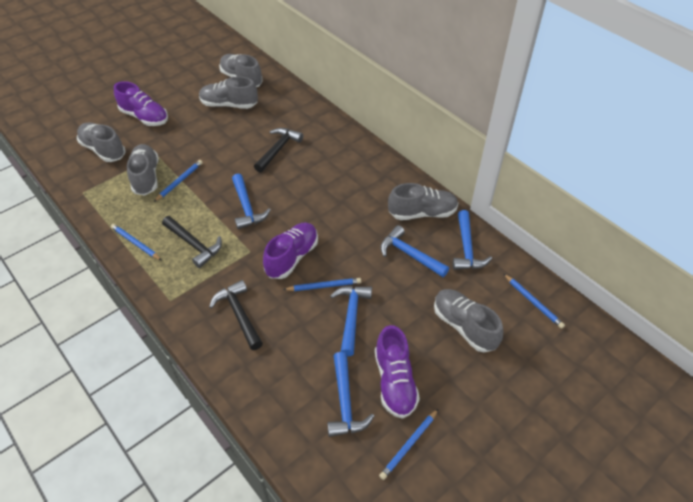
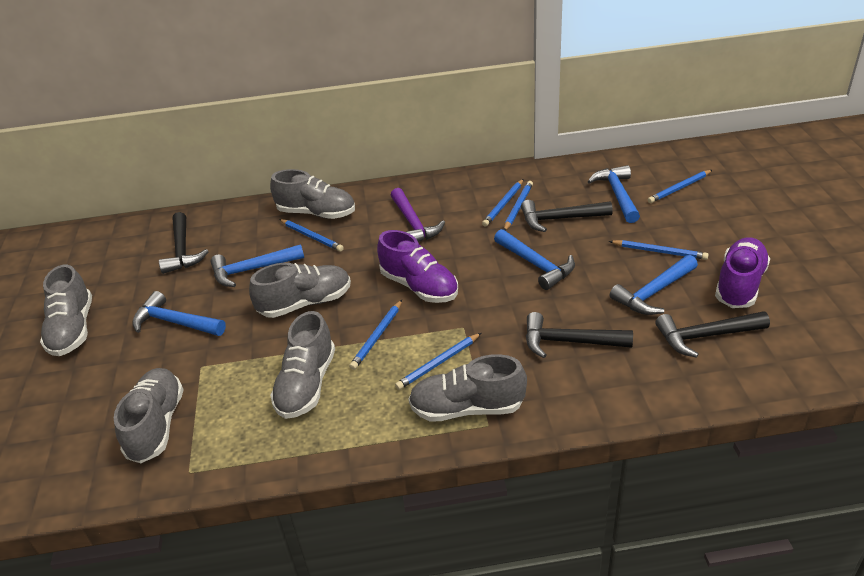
black hammer: [162,216,222,268] [209,280,263,350] [254,128,303,173] = 3 -> [159,212,209,274] [521,200,613,232] [526,312,633,358] [655,311,770,358] = 4
blue pencil: [111,224,161,260] [154,160,203,202] [283,278,361,291] [379,409,438,480] [504,274,565,329] = 5 -> [279,219,344,252] [349,300,402,370] [395,333,481,390] [482,179,523,227] [504,181,533,231] [609,240,709,260] [647,170,712,203] = 7
purple hammer: none = 0 -> [390,188,445,242] = 1
purple shoe: [114,81,168,126] [263,222,318,279] [375,325,420,419] = 3 -> [377,230,458,303] [715,237,770,308] = 2

